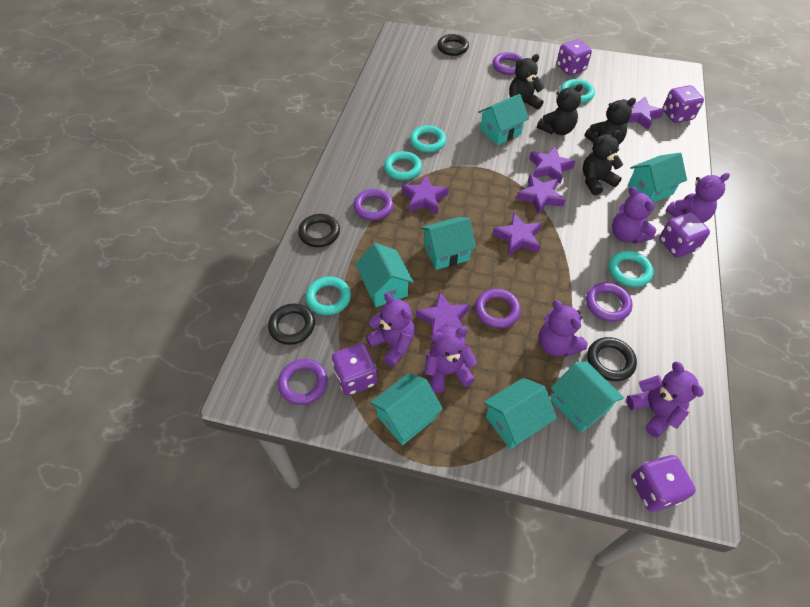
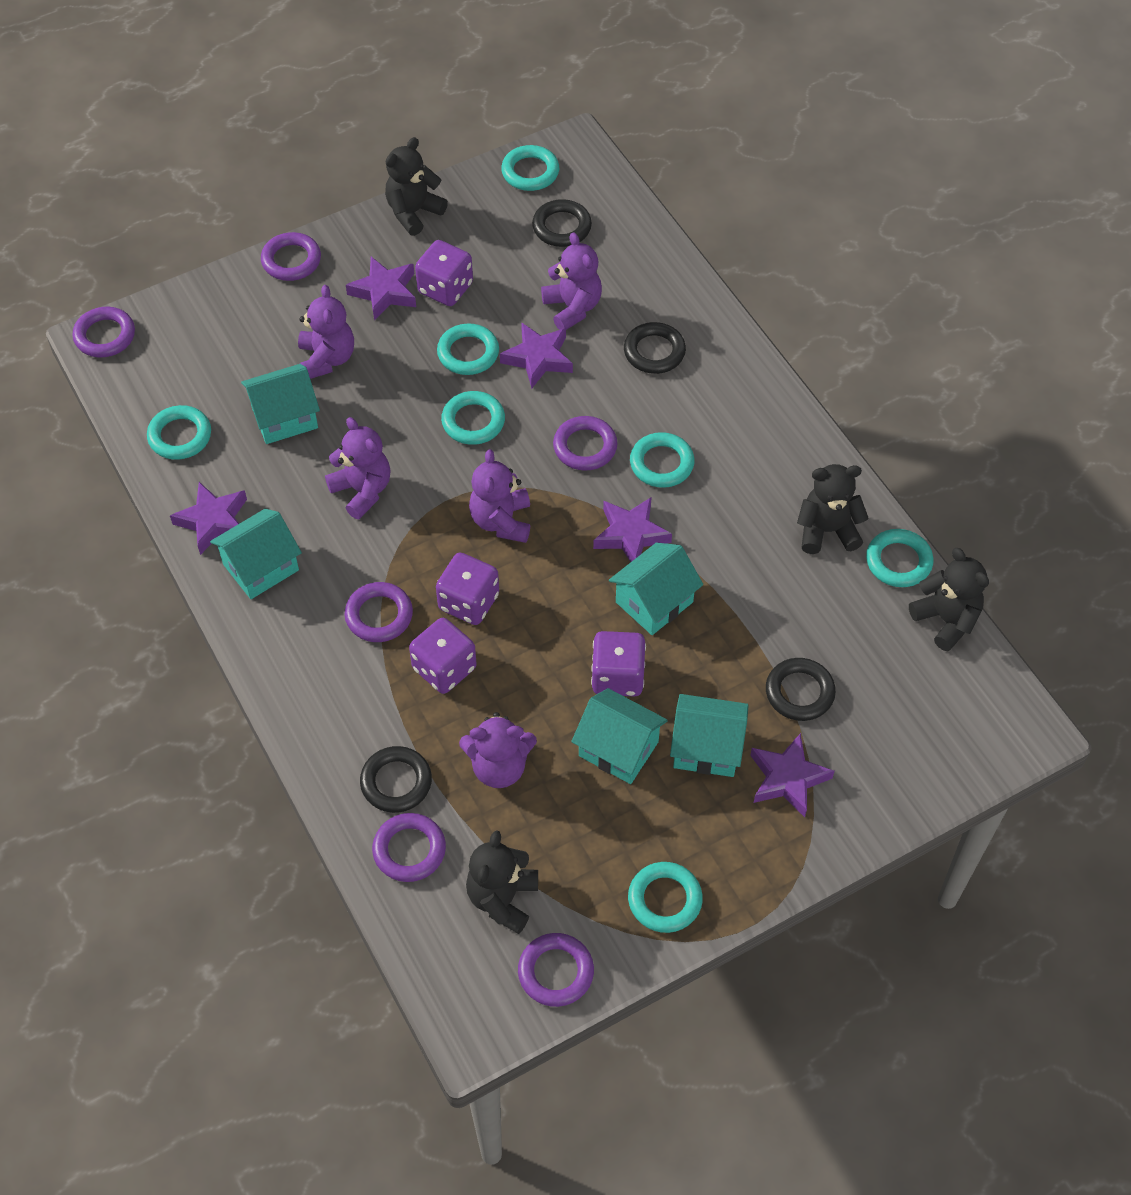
purple dice: [332,343,377,396] [556,39,592,76] [631,455,696,512] [659,212,710,258] [662,85,704,123] = 5 -> [409,618,477,694] [415,240,473,306] [436,552,499,625] [591,631,646,697] = 4
purple ring: [278,359,328,405] [353,189,393,221] [475,289,521,328] [492,52,523,75] [586,283,632,322] = 5 -> [73,307,135,357] [261,232,321,281] [345,582,413,642] [372,813,446,882] [518,933,594,1007] [553,416,618,471] = 6
purple star: [402,175,449,214] [416,292,470,342] [492,213,542,256] [516,174,565,215] [529,146,576,184] [622,96,664,130] = 6 -> [170,482,247,555] [346,257,416,321] [500,322,573,389] [593,497,672,562] [750,733,834,817] = 5
purple teddy bear: [366,293,415,367] [424,326,477,393] [539,300,588,357] [612,187,656,244] [626,362,703,437] [665,173,730,223] = 6 -> [298,285,354,379] [325,417,391,519] [459,712,537,788] [469,449,530,543] [541,232,602,330] = 5
turquoise house: [355,243,414,307] [370,373,443,445] [421,217,476,270] [478,94,529,145] [483,378,557,449] [550,361,624,432] [628,153,687,202] = 7 -> [210,509,302,599] [241,364,320,444] [571,688,668,784] [609,543,703,635] [670,694,749,777] = 5
turquoise ring: [306,277,351,315] [384,151,422,180] [410,125,447,153] [560,79,595,103] [609,251,654,287] = 5 -> [147,405,211,460] [437,324,499,375] [441,391,505,445] [501,145,559,191] [628,862,703,933] [630,432,695,488] [866,529,933,587] = 7

